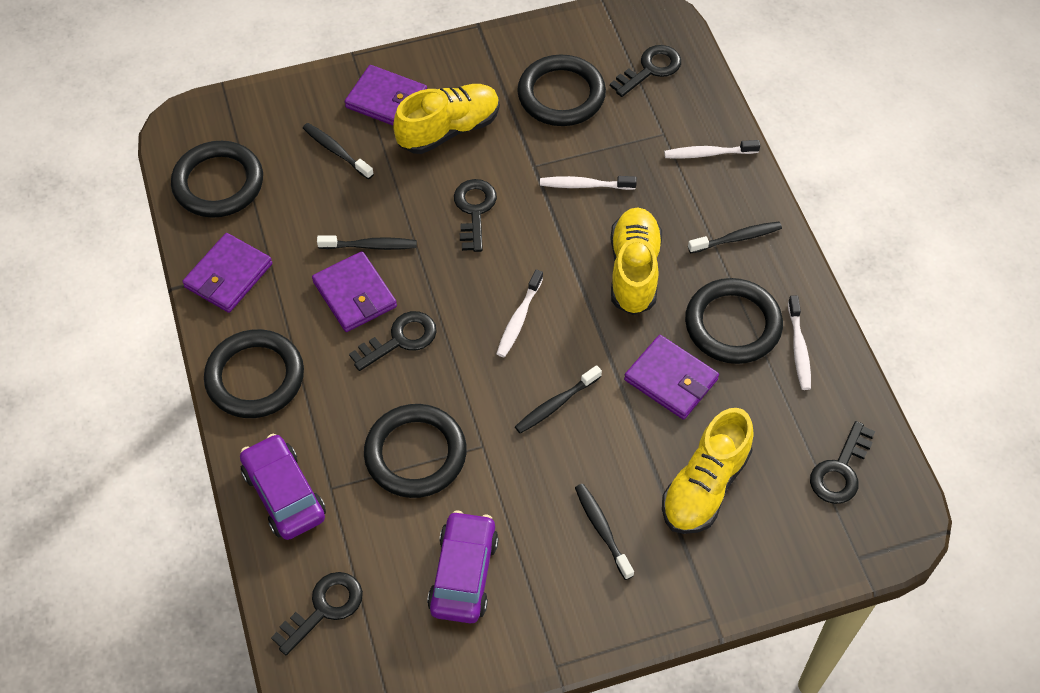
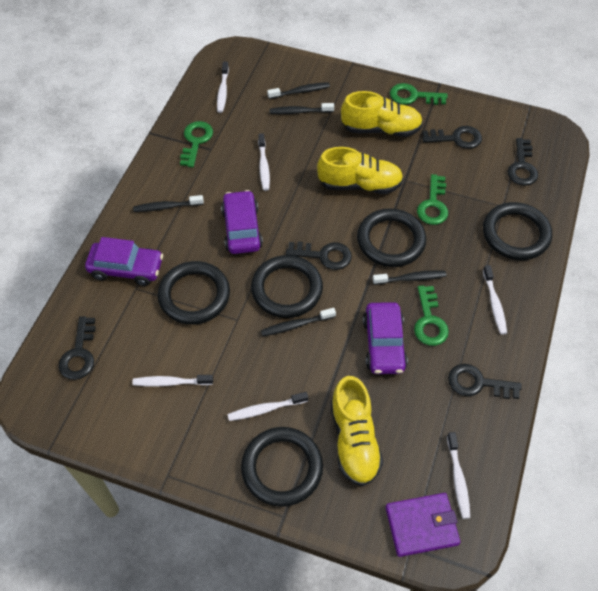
green key: none = 0 -> [180,121,213,168] [390,83,448,105] [414,285,449,346] [417,174,448,225] = 4
purple car: [240,434,326,540] [427,510,499,623] = 2 -> [85,237,163,286] [221,190,263,254] [363,302,408,374] = 3
purple wallet: [182,233,272,313] [312,251,397,332] [345,65,427,125] [624,335,719,419] = 4 -> [385,493,461,557] = 1
white toothbrush: [496,269,543,357] [540,176,637,190] [664,140,760,159] [788,295,811,390] = 4 -> [132,375,213,387] [217,62,229,113] [228,392,308,421] [258,133,270,191] [447,432,470,519] [483,265,507,335] = 6

